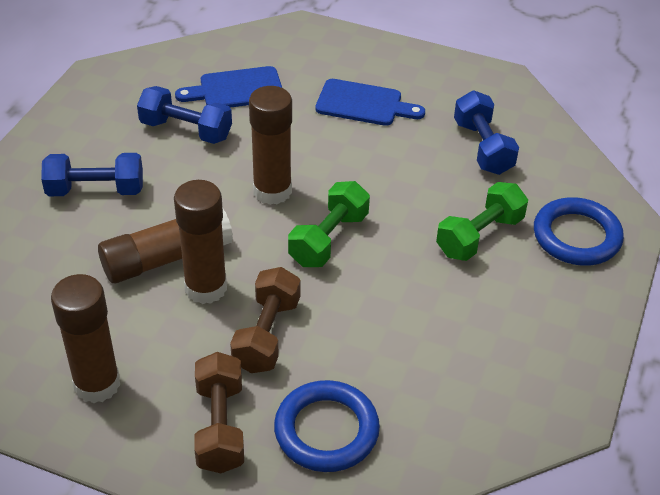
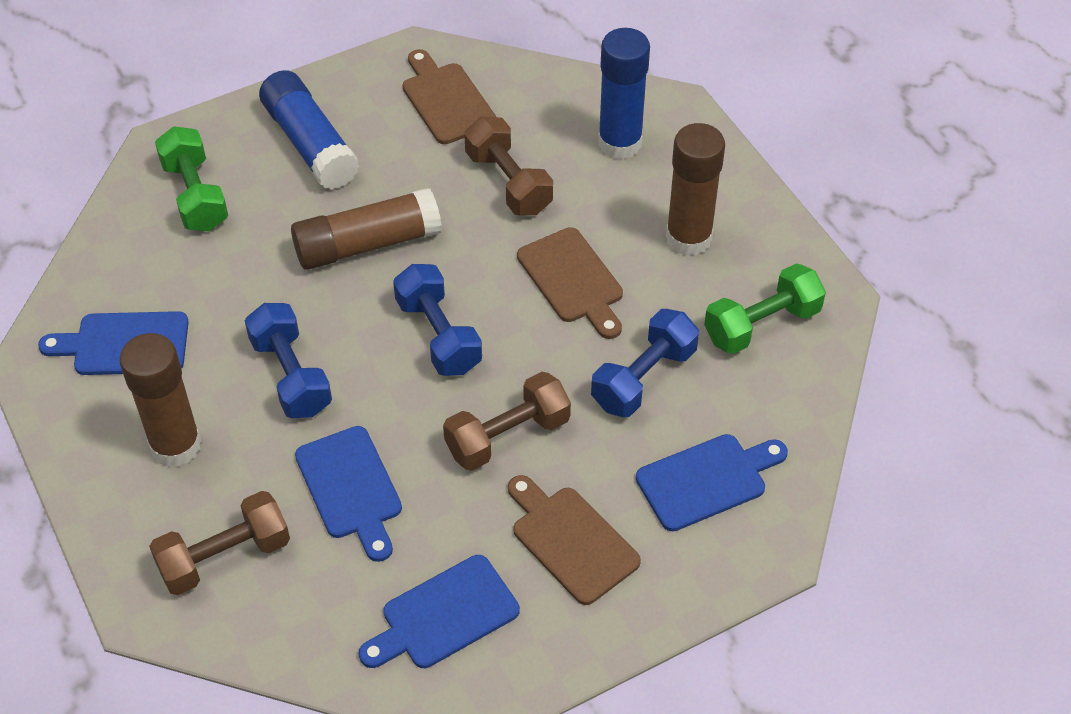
blue cutting board: [175,66,282,108] [315,79,425,126] = 2 -> [38,311,189,375] [295,426,402,562] [359,555,520,668] [636,434,788,531] = 4
blue glue stick: none = 0 -> [259,70,360,190] [598,28,650,159] = 2
blue ring: [274,380,380,472] [534,197,624,266] = 2 -> none = 0
brown cutting board: none = 0 -> [403,49,496,144] [508,475,641,605] [517,227,623,339] = 3
brown dumbbell: [194,352,244,473] [230,267,300,373] = 2 -> [149,491,290,595] [443,372,571,471] [464,117,553,215] = 3
brown glue stick: [51,274,120,403] [98,209,233,283] [174,180,227,304] [249,86,292,205] = 4 -> [119,333,201,467] [291,188,442,270] [666,123,725,256] = 3

